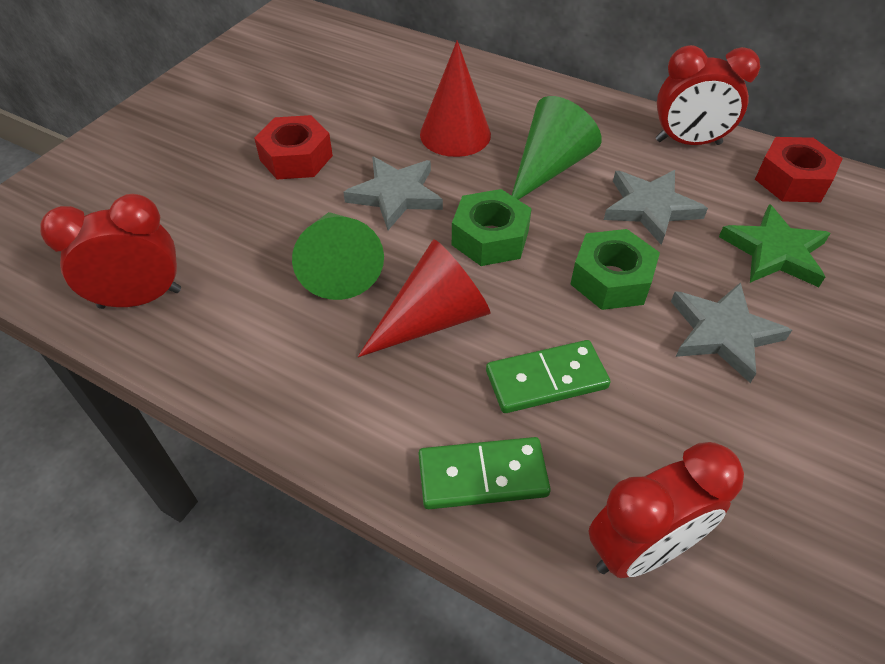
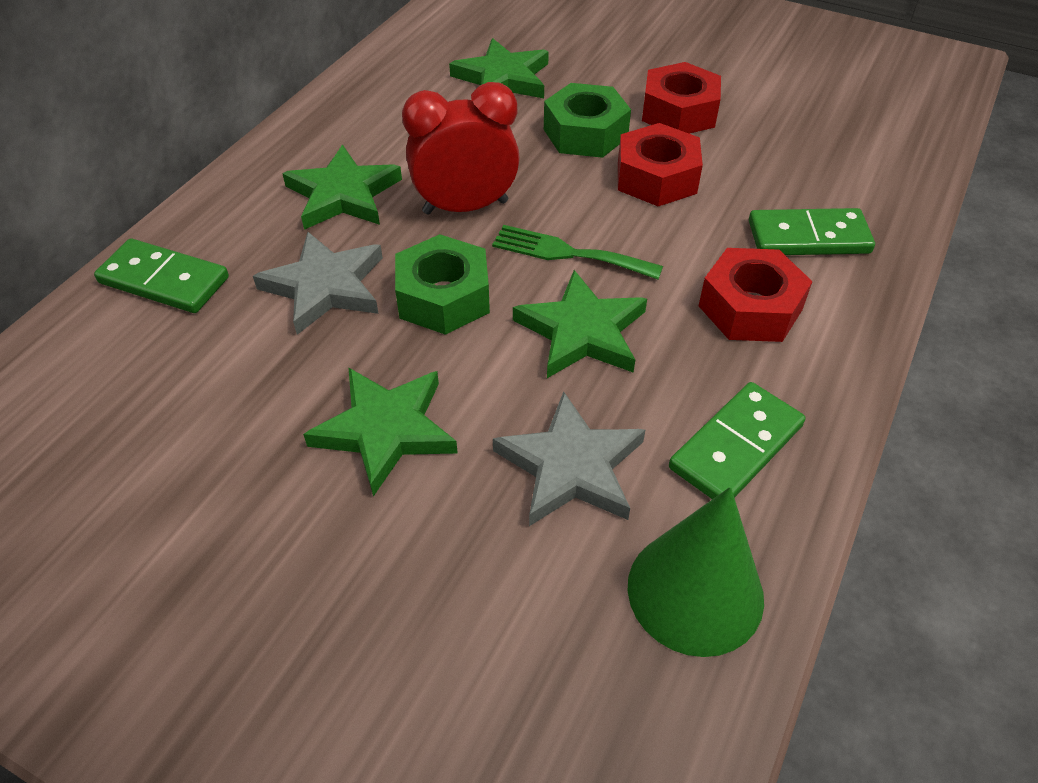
green cone: [292,212,384,300] [512,96,602,200] = 2 -> [628,487,764,657] = 1
green domino: [418,437,551,509] [486,340,610,413] = 2 -> [94,239,229,313] [669,382,805,499] [749,208,875,255] = 3
green fork: none = 0 -> [492,225,663,279] = 1
green star: [719,204,831,287] = 1 -> [282,145,402,230] [303,367,458,497] [449,38,549,98] [513,270,647,378] = 4
grey star: [343,157,443,230] [604,170,708,245] [671,282,792,383] = 3 -> [253,232,383,335] [493,391,645,526] = 2
red clock: [40,194,181,309] [588,442,744,578] [656,45,760,145] = 3 -> [402,82,520,215] = 1
red cone: [358,239,491,357] [420,40,491,157] = 2 -> none = 0
red nut: [254,115,333,179] [755,137,843,202] = 2 -> [618,123,703,206] [642,62,721,134] [699,248,813,342] = 3

